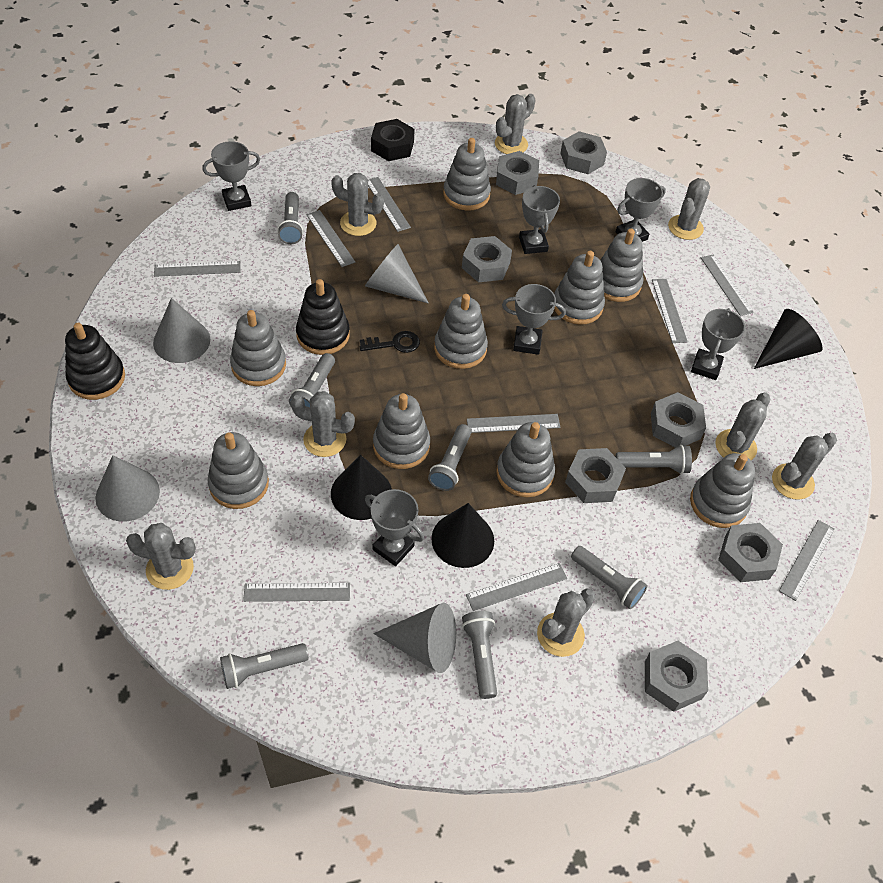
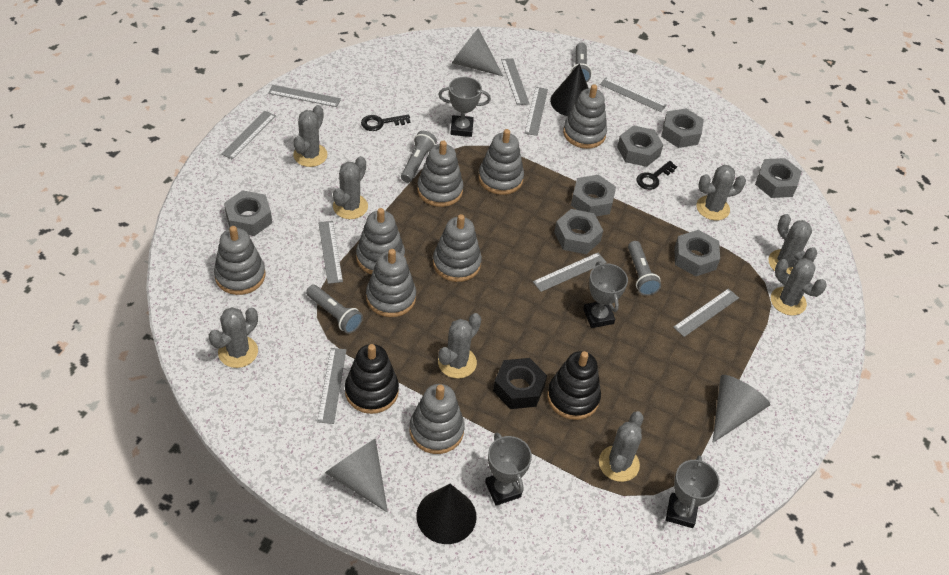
black cone: [331,455,392,520] [431,503,494,568] [754,309,823,369] = 3 -> [416,484,477,544] [550,63,588,116] = 2
black key: [360,331,420,353] = 1 -> [361,115,410,131] [636,161,677,190] = 2
grey cone: [95,455,160,521] [153,298,210,363] [365,244,429,304] [373,603,456,673] = 4 -> [325,439,388,513] [452,28,503,76] [712,375,770,443] = 3
grey flashlight: [220,643,309,689] [277,192,303,244] [289,353,335,407] [428,424,471,491] [462,611,497,699] [571,546,647,609] [616,445,692,474] = 7 -> [306,285,363,334] [401,131,437,183] [570,43,592,83] [628,241,661,296] = 4
grey stacking toy: [207,432,269,509] [230,310,286,386] [373,393,430,469] [434,294,488,369] [443,138,491,211] [496,422,555,497] [554,251,605,325] [600,229,643,302] [690,453,755,528] = 9 -> [214,226,265,295] [356,208,405,275] [366,249,416,317] [410,384,465,454] [417,141,464,207] [433,214,482,282] [478,129,524,195] [563,84,607,149] = 8
grey trophy: [202,141,260,211] [365,489,424,566] [502,284,566,355] [519,185,560,254] [616,178,666,242] [691,308,745,380] = 6 -> [438,77,491,137] [485,433,532,506] [583,262,628,328] [666,456,719,528] = 4

